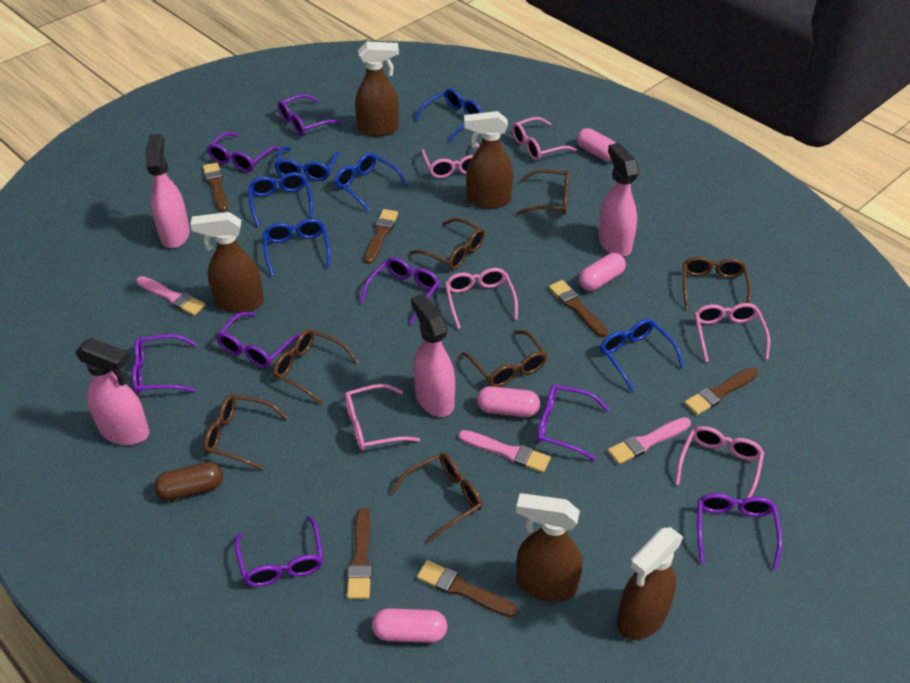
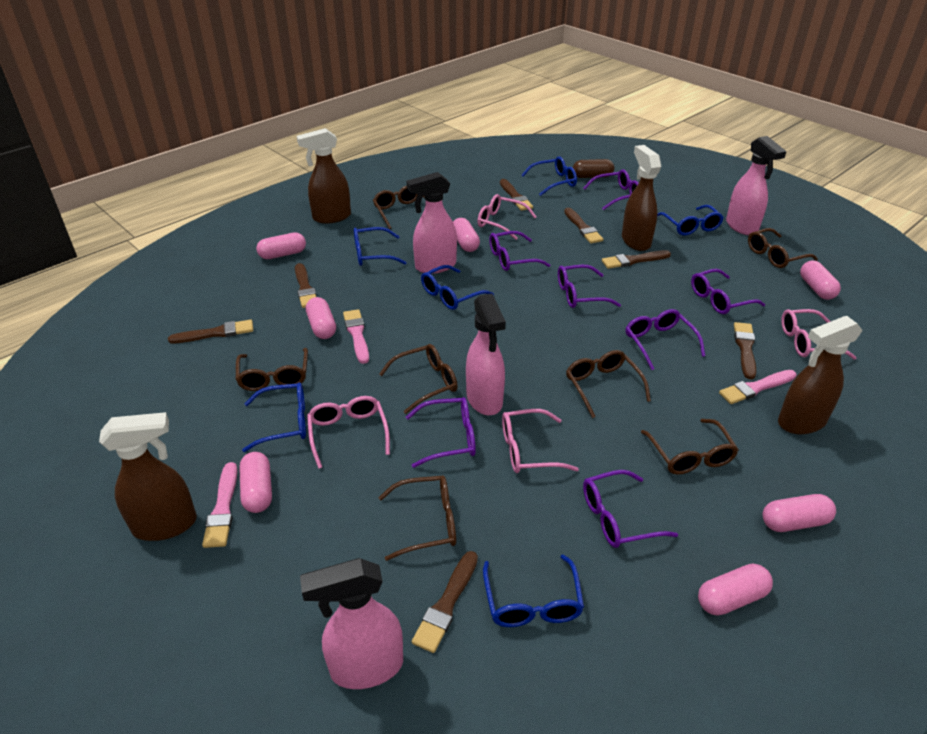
brown brush: [203,162,228,212] [347,508,372,599] [364,209,398,264] [417,560,517,617] [549,280,608,337] [684,367,758,415] = 6 -> [168,320,253,343] [295,263,316,308] [412,551,478,653] [500,179,533,211] [564,208,603,243] [602,250,671,269] [734,322,756,379] = 7
brown spray bottle: [190,212,264,313] [355,42,399,136] [464,111,513,209] [516,493,582,602] [617,527,683,640] = 5 -> [99,412,197,541] [297,128,351,224] [622,145,661,251] [778,316,863,434] = 4
pink capsule: [372,608,447,643] [477,386,540,417] [577,128,616,162] [579,253,626,291] = 4 -> [239,452,272,513] [256,232,306,259] [306,297,336,339] [453,218,480,252] [698,563,773,616] [762,494,836,532] [800,261,841,300] = 7
pink glasses: [345,384,420,451] [421,143,480,178] [445,268,518,329] [512,117,577,161] [675,426,764,499] [695,303,770,362] = 6 -> [307,396,390,469] [477,194,537,240] [502,409,579,473] [781,309,857,360] = 4
purple glasses: [132,334,198,394] [207,132,279,172] [216,312,301,368] [235,516,323,587] [278,94,343,136] [360,257,440,324] [537,385,610,461] [697,493,782,570] = 8 -> [406,397,476,468] [489,231,551,271] [558,265,621,308] [583,169,639,210] [583,470,678,548] [626,309,705,370] [691,269,765,314] = 7

